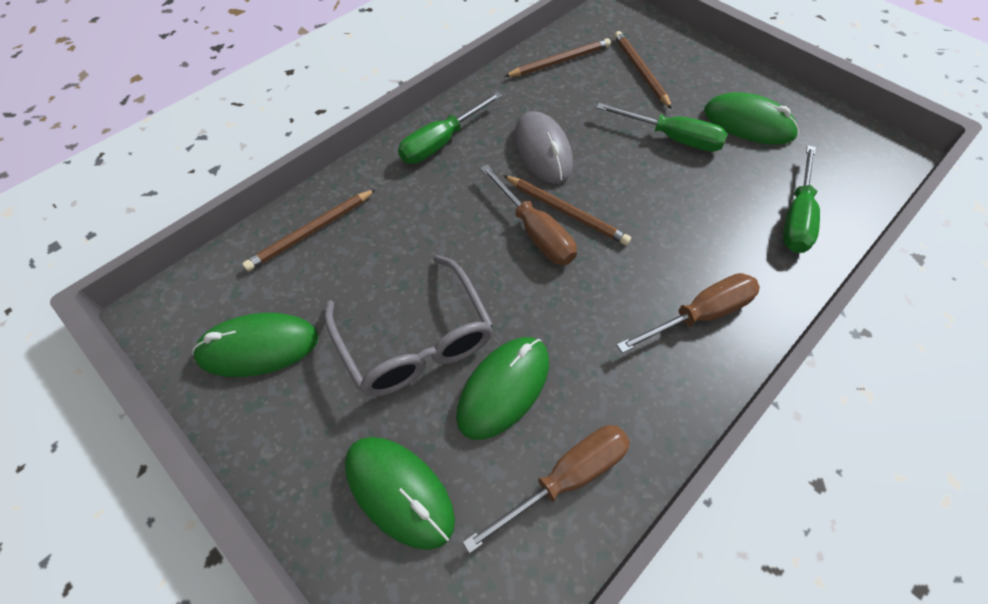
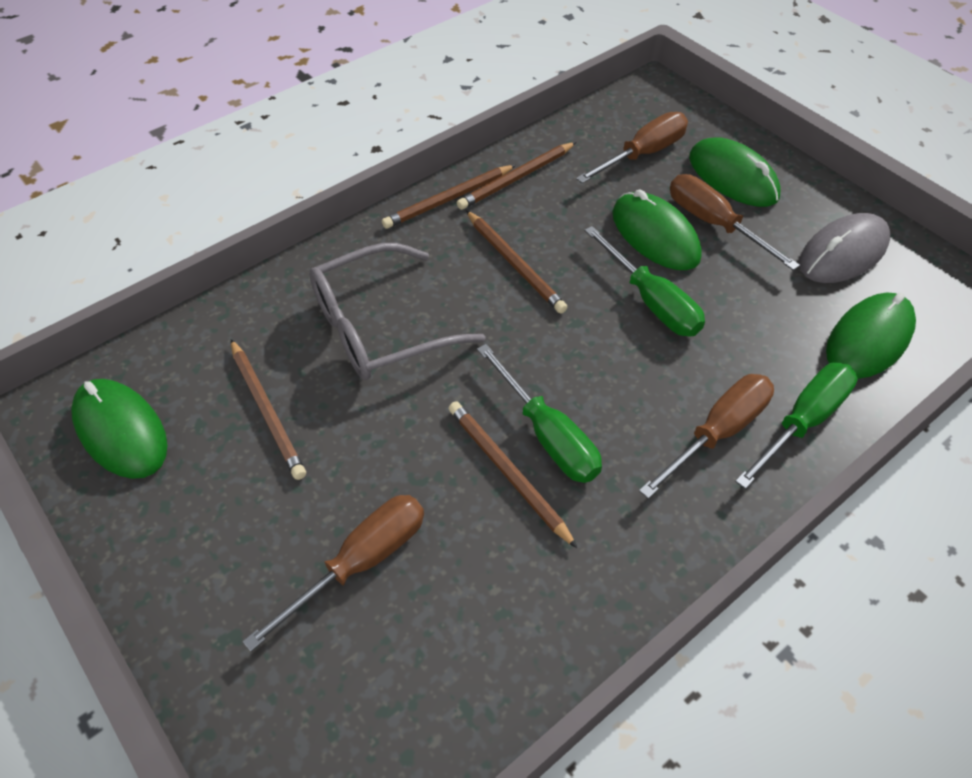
brown pencil: [242,189,376,271] [503,175,631,245] [504,38,611,77] [614,31,672,109] = 4 -> [231,339,306,480] [382,165,516,229] [448,401,577,548] [457,142,576,210] [466,210,568,313] = 5
brown screwdriver: [463,425,630,554] [480,164,577,265] [617,273,760,353] = 3 -> [243,495,424,652] [576,112,688,184] [639,374,774,499] [670,174,800,270] = 4

